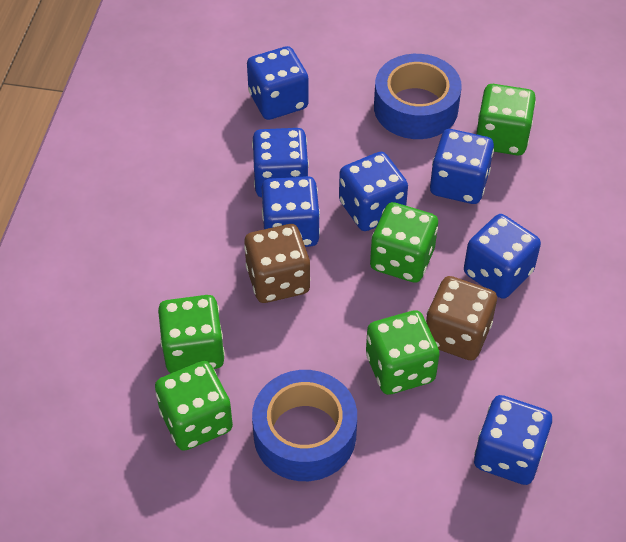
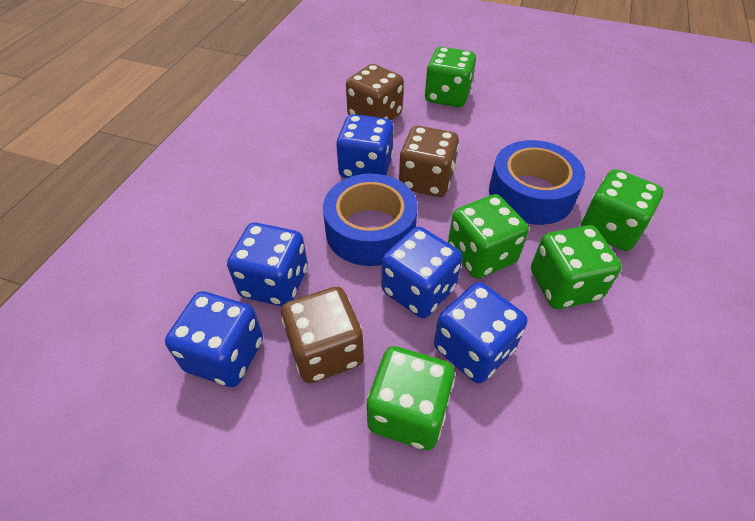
blue dice: [247,46,309,120] [252,128,309,197] [262,176,320,247] [339,152,408,231] [430,129,494,204] [464,214,541,299] [474,395,552,485] = 7 -> [165,291,263,387] [227,223,308,306] [336,114,393,178] [382,227,462,318] [434,282,527,383] = 5
brown dice: [244,224,310,303] [426,276,497,361] = 2 -> [281,287,364,383] [346,64,404,120] [399,126,459,197] = 3

